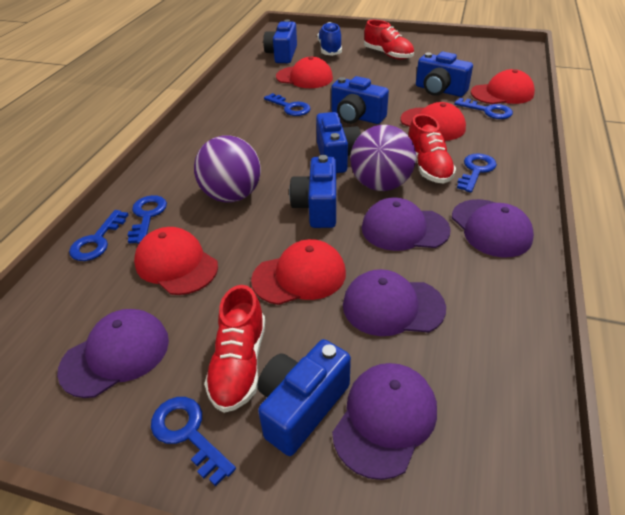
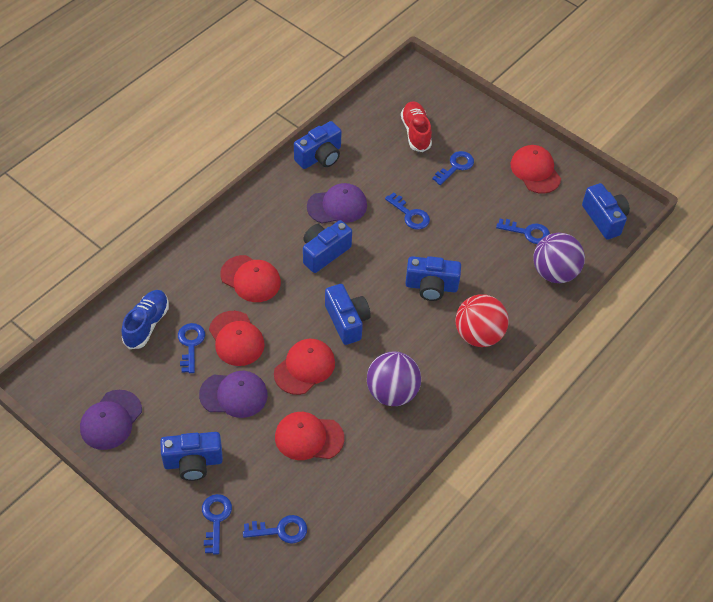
purple cap: [57,309,169,398] [332,363,437,480] [343,269,446,336] [362,197,451,251] [452,199,534,257] = 5 -> [80,390,142,450] [199,371,268,418] [307,183,367,224] = 3
red ball: none = 0 -> [456,295,509,347] = 1
red shoe: [204,285,265,413] [364,20,414,60] [408,114,456,184] = 3 -> [401,101,432,152] = 1

